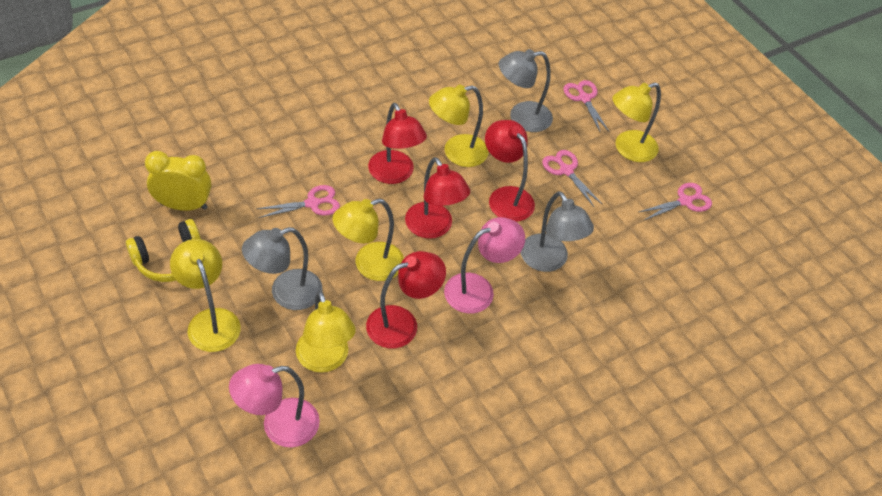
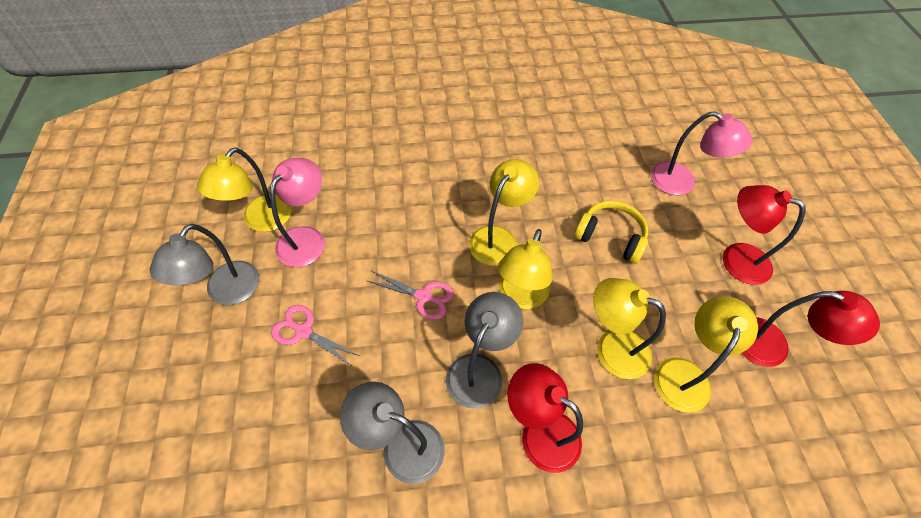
pink scissors: [257,185,340,218] [542,150,602,207] [564,80,609,133] [639,183,712,221] = 4 -> [271,305,359,366] [368,271,454,320] = 2
red lamp: [366,251,446,348] [368,103,427,184] [405,157,470,239] [485,120,535,222] = 4 -> [507,363,583,473] [723,185,806,285] [741,291,880,367] = 3
yellow clock: [145,151,211,211] = 1 -> none = 0

